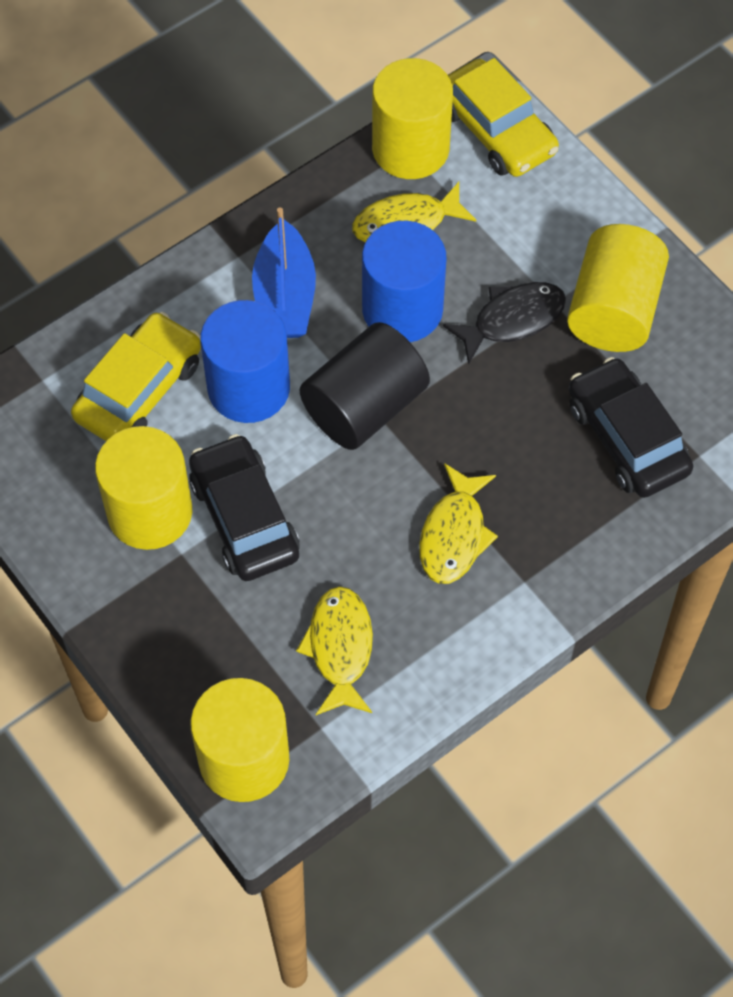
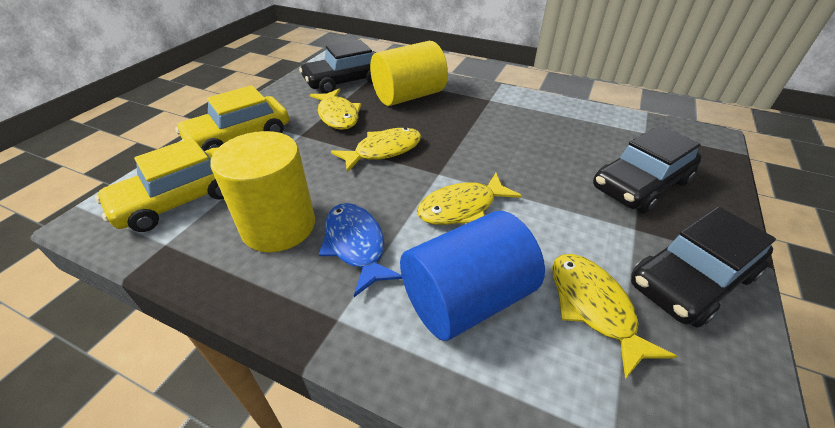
black car: [189,434,300,581] [569,357,693,498] = 2 -> [299,40,376,94] [593,125,702,213] [631,206,776,328] = 3
black cylinder: [300,322,430,450] = 1 -> none = 0
black fish: [443,282,566,365] = 1 -> none = 0
blue boat: [252,208,316,338] = 1 -> none = 0
blue cylinder: [200,300,290,423] [362,221,447,342] = 2 -> [400,211,545,341] = 1
blue fish: none = 0 -> [319,203,402,297] = 1
yellow cylinder: [95,426,192,550] [190,678,289,802] [372,58,453,179] [567,224,669,352] = 4 -> [210,131,315,252] [370,41,448,106] = 2
yellow fish: [296,586,373,715] [352,182,476,242] [419,463,498,584] = 3 -> [310,88,361,130] [331,127,421,173] [417,173,522,225] [552,254,677,379] = 4

